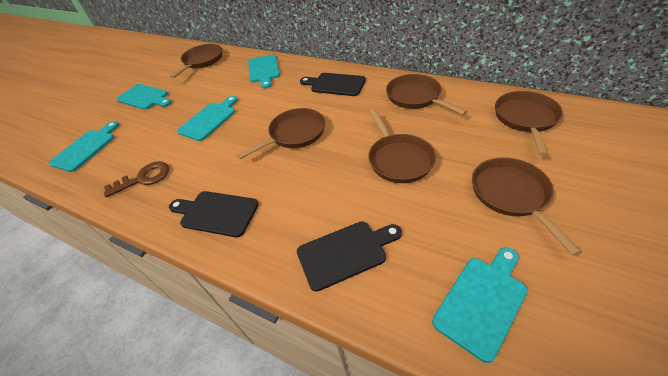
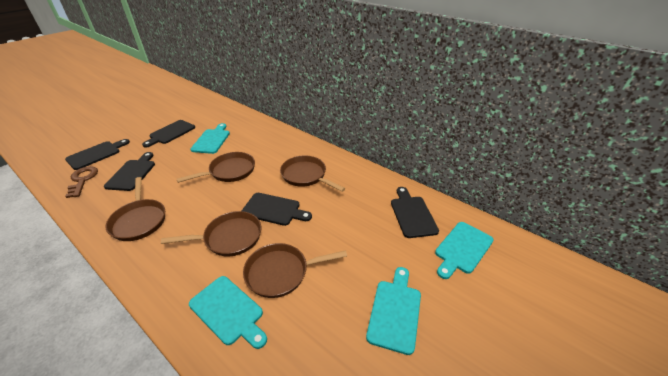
black cutting board: [169,191,259,237] [297,221,402,291] [300,73,366,96] = 3 -> [65,139,130,170] [104,152,155,191] [142,120,195,148] [242,193,312,226] [391,187,439,238] = 5
brown pan: [170,44,222,79] [237,108,325,159] [368,109,436,183] [386,74,468,115] [472,157,582,256] [495,91,563,156] = 6 -> [106,177,165,241] [161,211,261,256] [177,152,255,183] [243,243,347,298] [280,156,345,192] = 5
turquoise cutting board: [49,121,119,172] [117,84,172,110] [177,96,238,141] [248,55,280,89] [432,247,528,363] = 5 -> [189,276,267,349] [190,123,230,154] [366,267,421,355] [435,222,493,279] = 4

